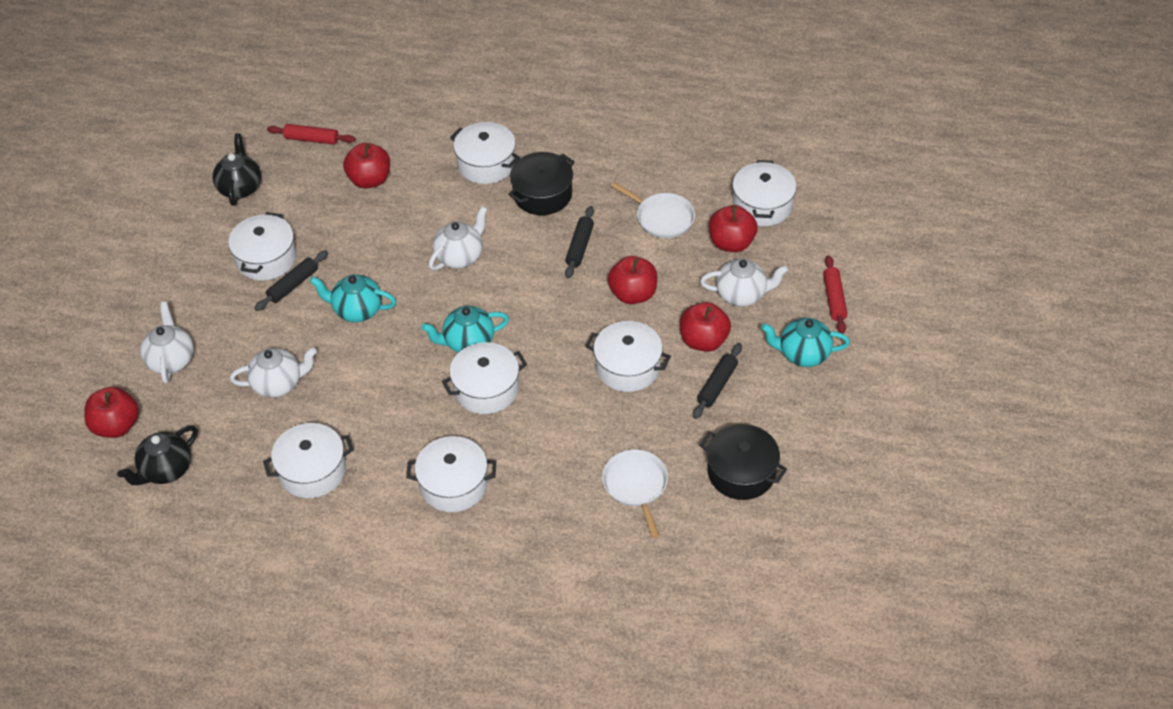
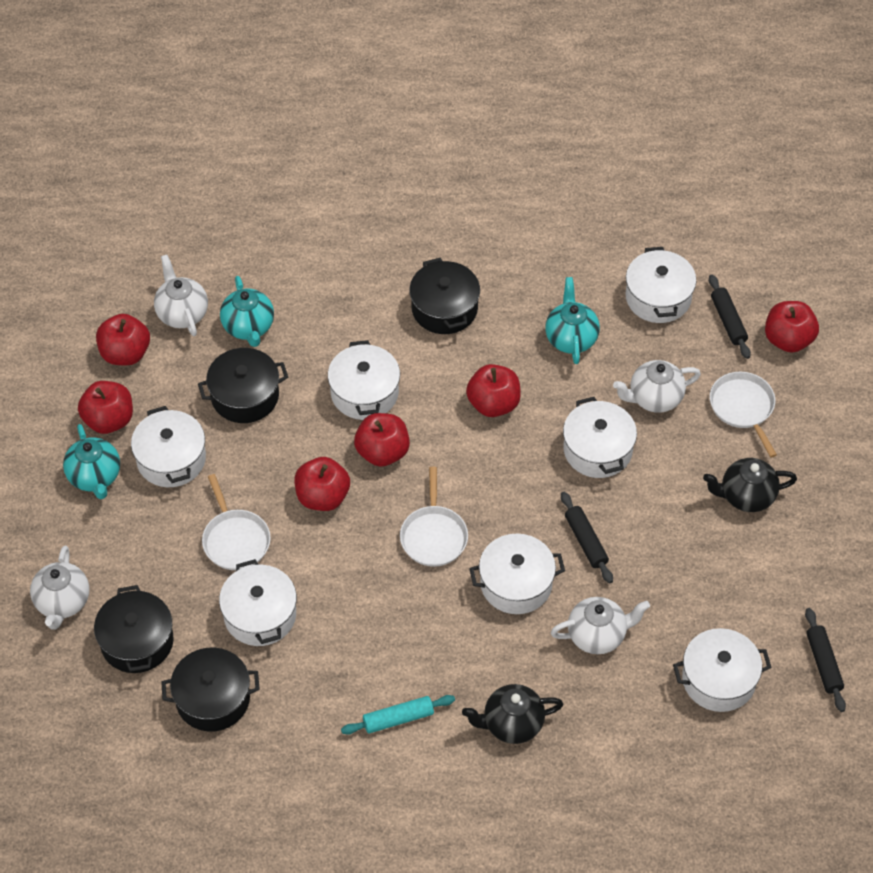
black pot: [508,152,575,215] [700,424,787,500] = 2 -> [94,585,174,673] [161,648,260,732] [198,348,288,423] [409,258,480,334] = 4
red apple: [84,387,139,438] [343,143,390,189] [608,256,657,304] [680,302,731,352] [709,205,758,252] = 5 -> [78,381,133,434] [96,314,150,365] [294,457,350,511] [354,413,410,467] [466,364,521,417] [765,301,819,353] = 6
red rolling pin: [267,124,355,145] [823,255,848,334] = 2 -> none = 0
turquoise rolling pin: none = 0 -> [341,695,455,735] = 1
white pan: [602,449,668,538] [611,182,695,238] = 2 -> [202,474,271,570] [400,466,468,567] [710,371,777,458] = 3

